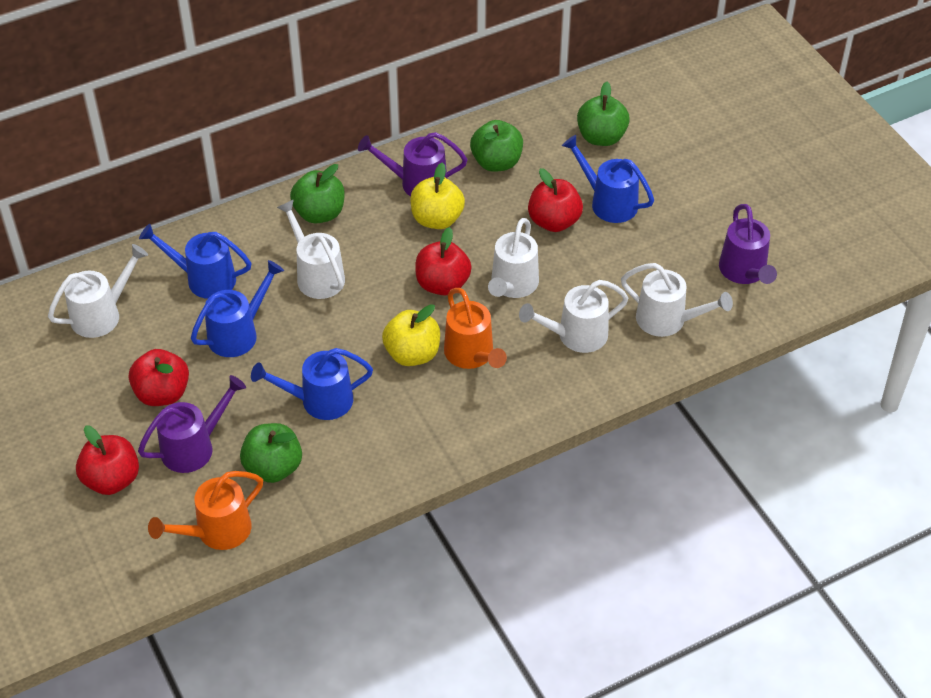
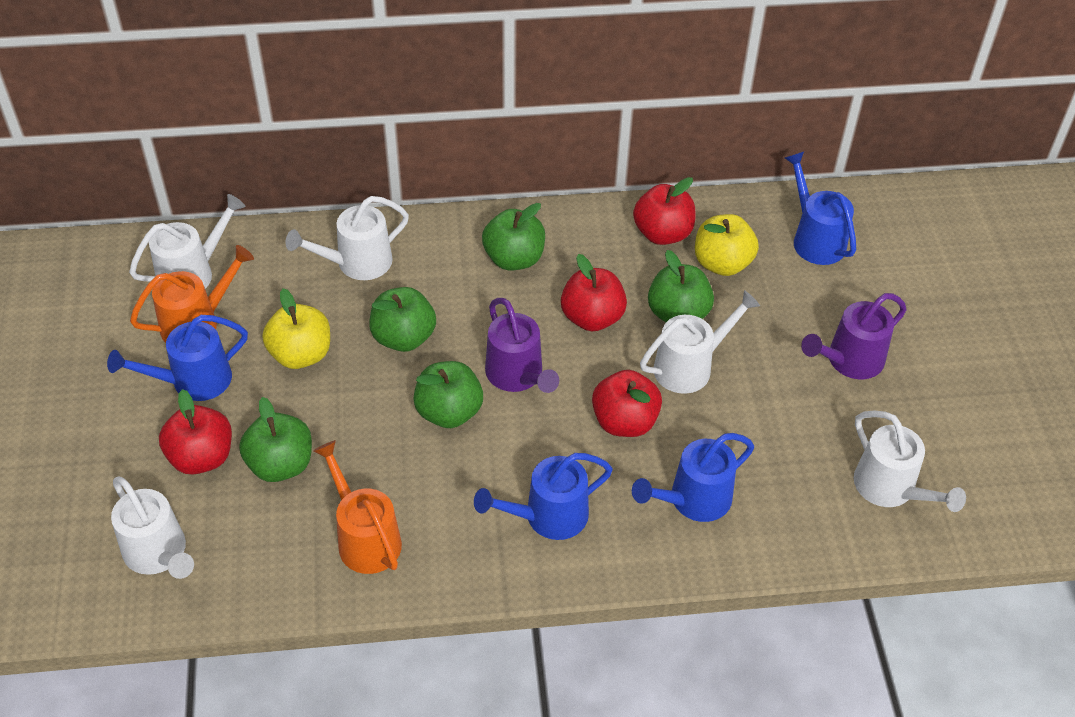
green apple: [240,423,302,483] [290,164,345,223] [470,120,523,172] [577,82,630,146] = 4 -> [239,397,312,482] [369,287,436,352] [413,361,483,428] [482,203,545,270] [648,250,714,322] = 5
purple watering can: [138,375,246,473] [358,132,467,196] [719,204,777,284] = 3 -> [485,298,559,393] [801,293,907,379] = 2

